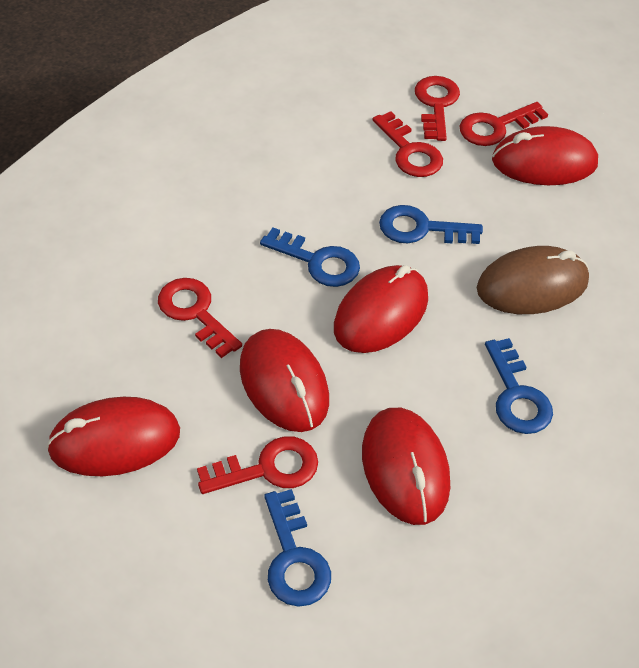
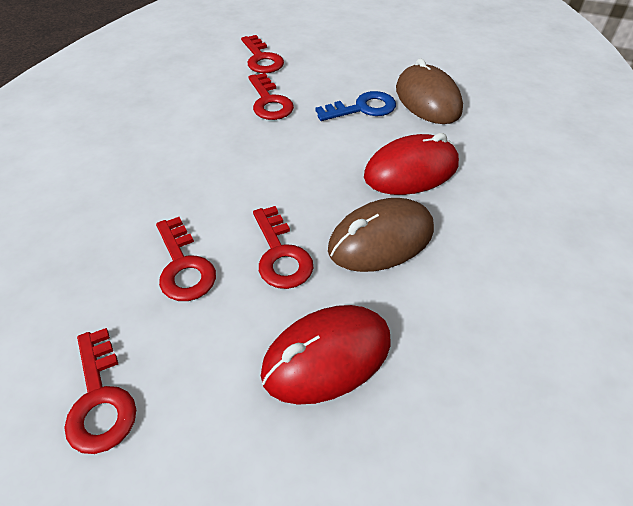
blue key: [260,228,360,287] [264,489,331,607] [379,205,483,244] [485,338,553,434] = 4 -> [315,91,396,121] = 1
brown mouse: [477,246,589,314] = 1 -> [328,198,434,272] [396,58,463,124] = 2
red mouse: [46,397,180,476] [240,329,329,432] [334,265,428,353] [362,408,450,525] [492,126,598,185] = 5 -> [261,305,391,405] [364,133,459,195] = 2

